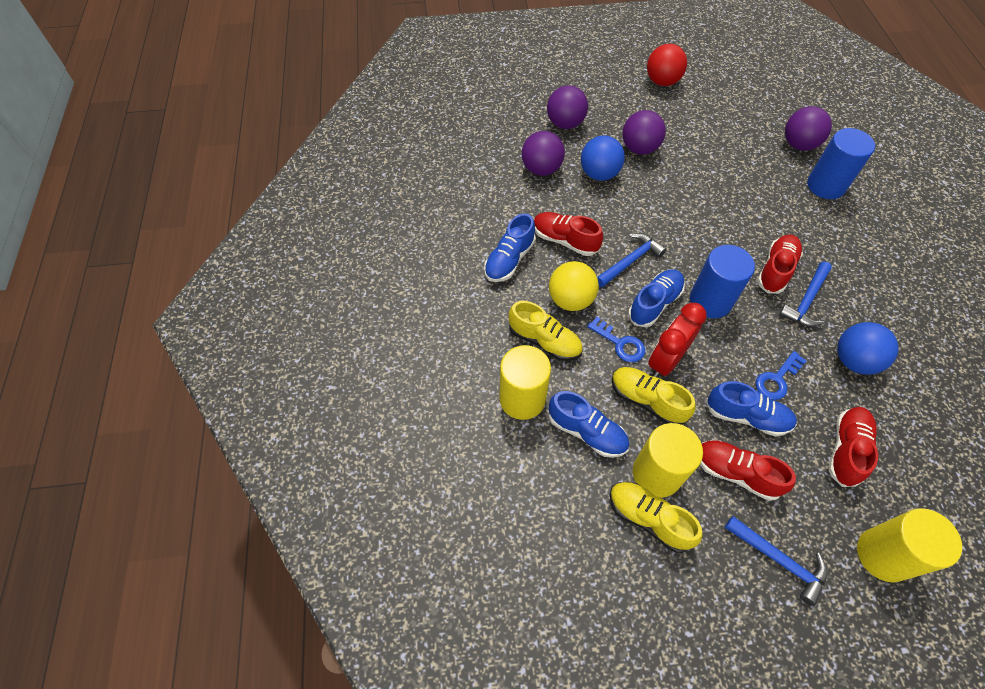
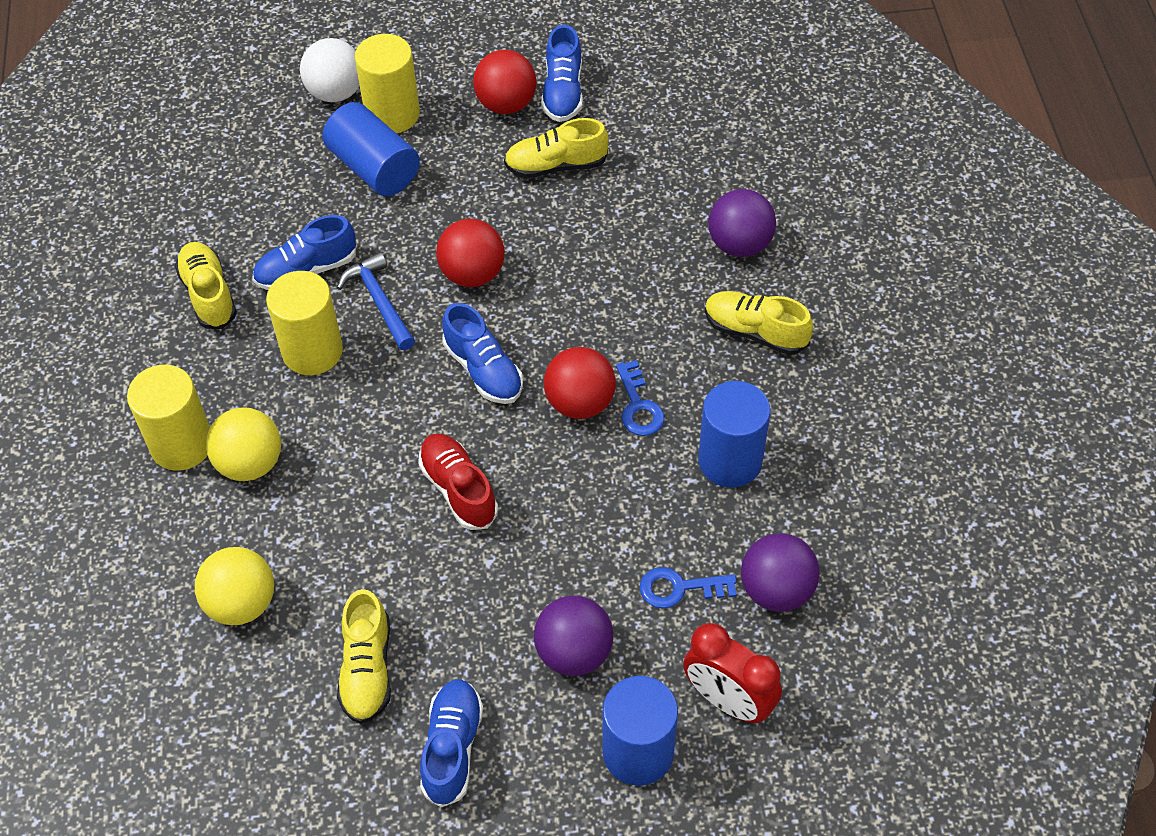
blue ball: [581,136,625,181] [837,322,899,375] = 2 -> none = 0
blue cylinder: [690,245,755,318] [807,128,875,199] = 2 -> [322,102,420,196] [602,676,678,786] [698,381,771,487] = 3
blue hammer: [597,233,666,287] [725,516,827,606] [779,262,832,327] = 3 -> [337,252,415,350] = 1
purple ball: [522,131,565,176] [547,85,588,129] [622,110,666,155] [785,106,832,151] = 4 -> [534,596,613,676] [708,189,776,257] [741,533,820,612] = 3
red ball: [647,44,687,86] = 1 -> [436,219,505,287] [473,50,536,114] [544,347,616,419] = 3
red shoe: [534,212,603,256] [700,440,796,501] [757,235,803,294] [828,407,878,487] = 4 -> [418,433,498,530] = 1
white ball: none = 0 -> [300,38,360,102] = 1
yellow ball: [549,261,599,311] = 1 -> [195,547,274,625] [206,407,281,481] = 2
yellow shoe: [508,301,583,361] [610,482,703,553] [611,367,696,425] = 3 -> [175,242,237,329] [337,589,391,724] [504,118,609,178] [705,291,813,355] = 4

